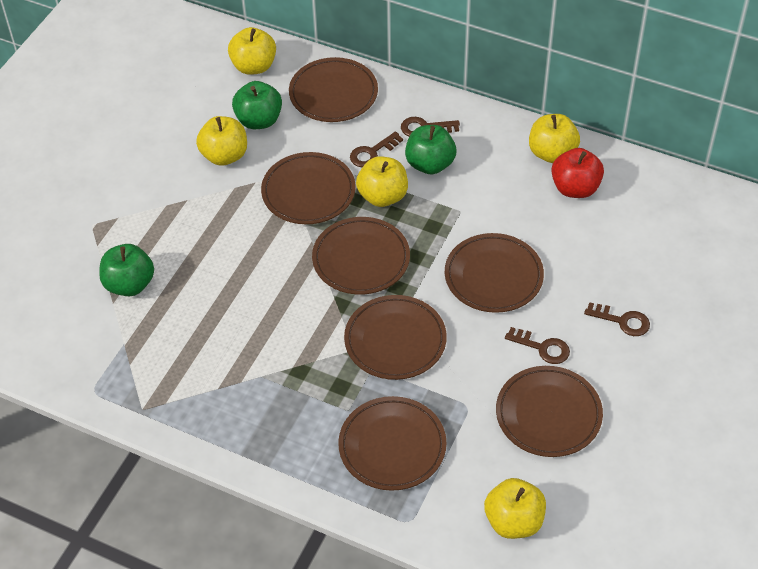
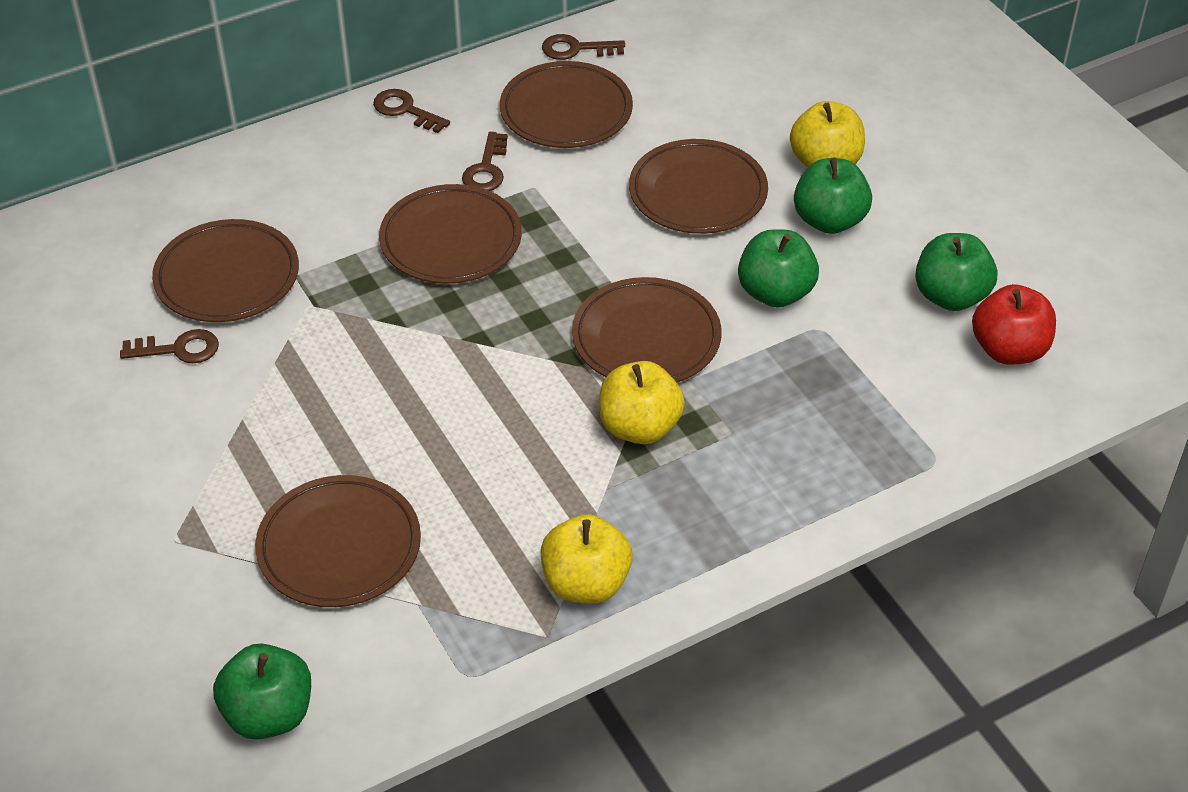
brown plate: [261,152,356,224] [289,57,378,122] [312,217,410,295] [338,396,447,491] [344,295,447,380] [445,233,544,313] [496,366,603,457] = 7 -> [152,219,299,322] [255,475,421,607] [379,184,522,284] [500,61,633,148] [572,277,722,382] [629,139,768,234] = 6
green apple: [99,244,154,296] [232,81,282,129] [405,125,456,174] = 3 -> [213,643,311,739] [738,229,819,308] [794,157,872,234] [915,233,997,311] = 4
yellow apple: [196,116,247,166] [228,27,276,75] [356,156,408,207] [484,478,546,539] [529,114,580,163] = 5 -> [541,514,633,604] [599,361,685,444] [790,101,865,168] = 3

